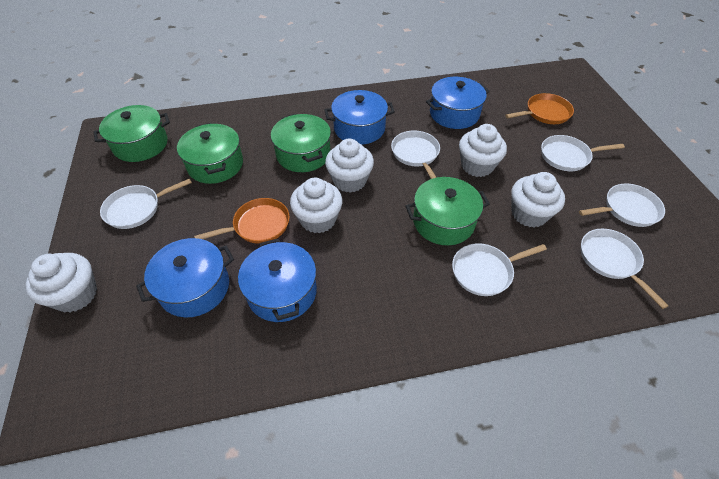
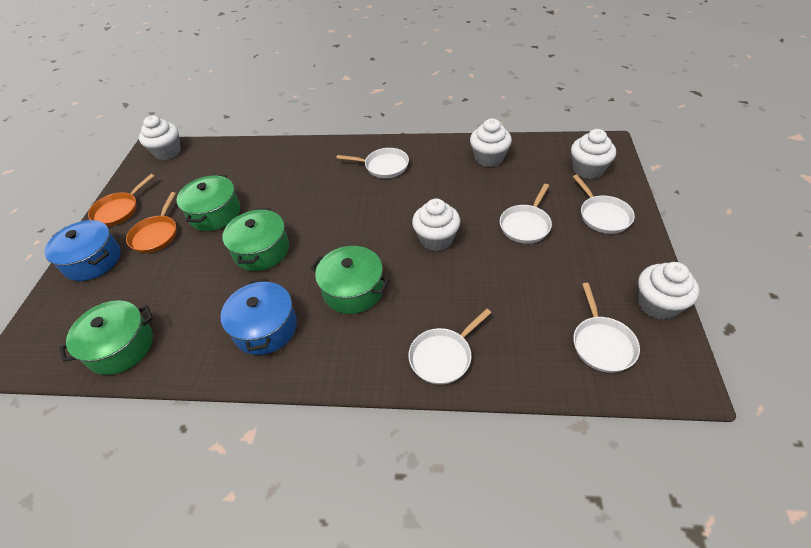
blue pot: [136,238,234,317] [238,239,317,322] [325,90,395,145] [426,77,489,129] = 4 -> [44,220,121,281] [221,278,297,355] = 2
white pan: [100,178,192,229] [391,131,440,179] [452,243,547,296] [541,135,625,171] [579,184,665,227] [581,229,668,309] = 6 -> [336,148,409,178] [408,309,492,385] [500,184,552,244] [573,175,635,234] [573,283,640,373] = 5

